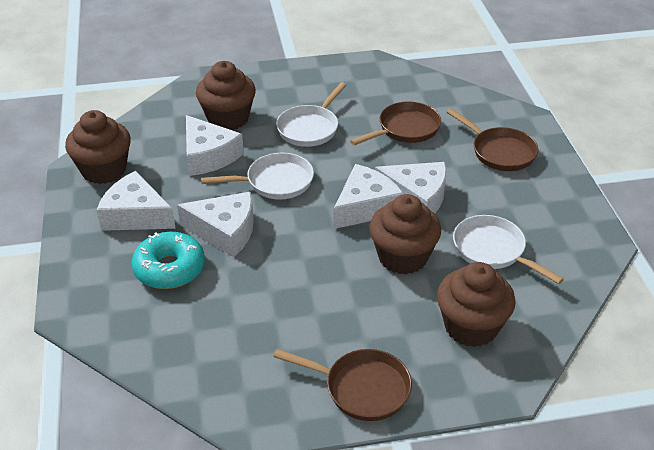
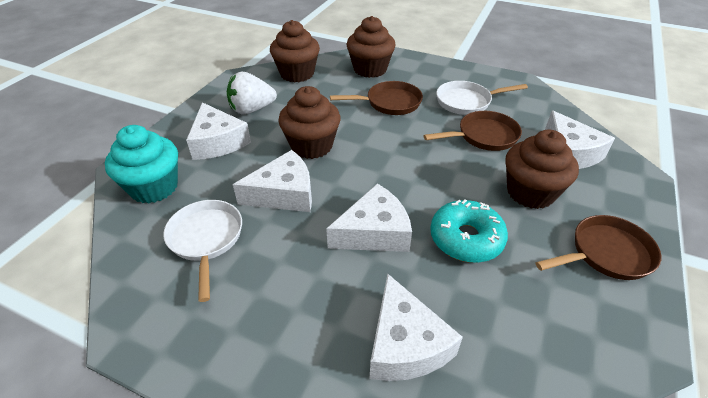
turquoise cupcake: none = 0 -> [105,125,178,204] = 1
white pan: [201,153,314,199] [276,82,347,147] [453,215,564,284] = 3 -> [163,200,242,302] [436,81,528,115] = 2
white strawberry: none = 0 -> [227,72,277,115] = 1

